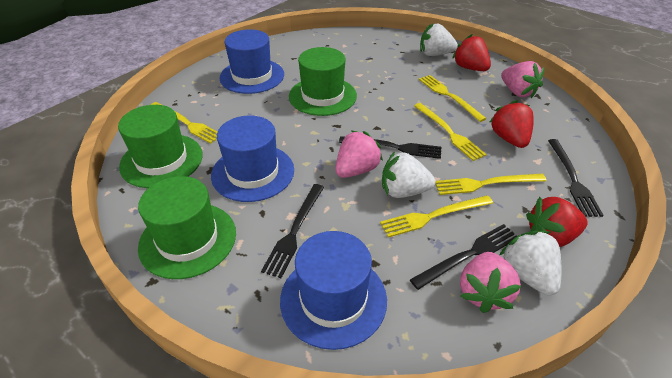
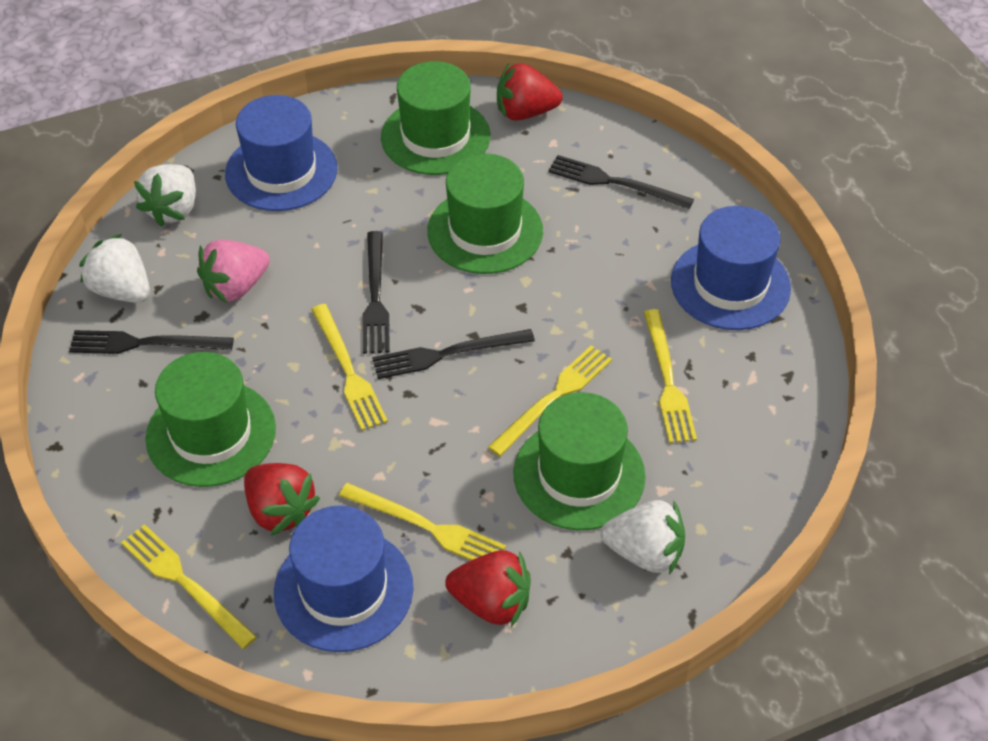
green hat: [118,105,203,188] [138,176,236,279] [289,47,357,116] = 3 -> [145,352,276,487] [381,61,490,175] [427,154,543,274] [513,392,646,530] = 4
pink strawberry: [335,130,383,178] [460,252,521,313] [501,61,544,98] = 3 -> [197,239,270,303] = 1

